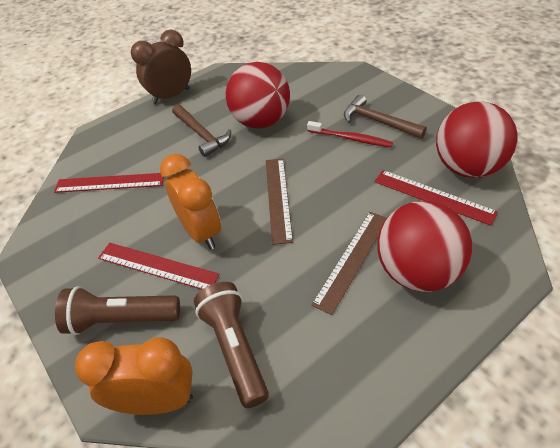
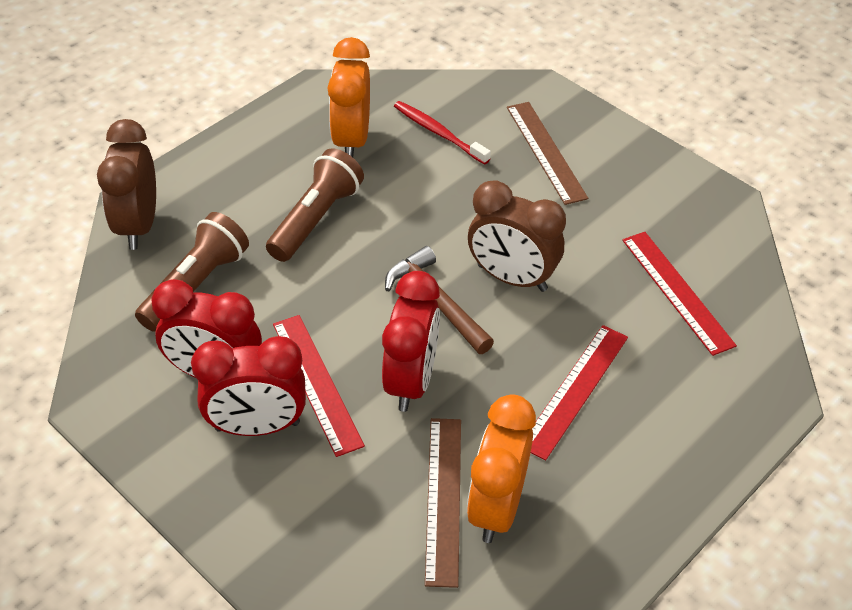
brown clock: [131,30,191,104] = 1 -> [97,119,156,250] [468,180,566,292] = 2
brown hammer: [172,104,231,157] [344,95,427,139] = 2 -> [385,246,494,354] = 1
red ball: [226,62,290,128] [377,201,472,292] [436,101,517,178] = 3 -> none = 0
red clock: none = 0 -> [151,279,262,378] [191,336,306,436] [382,271,440,412] = 3

